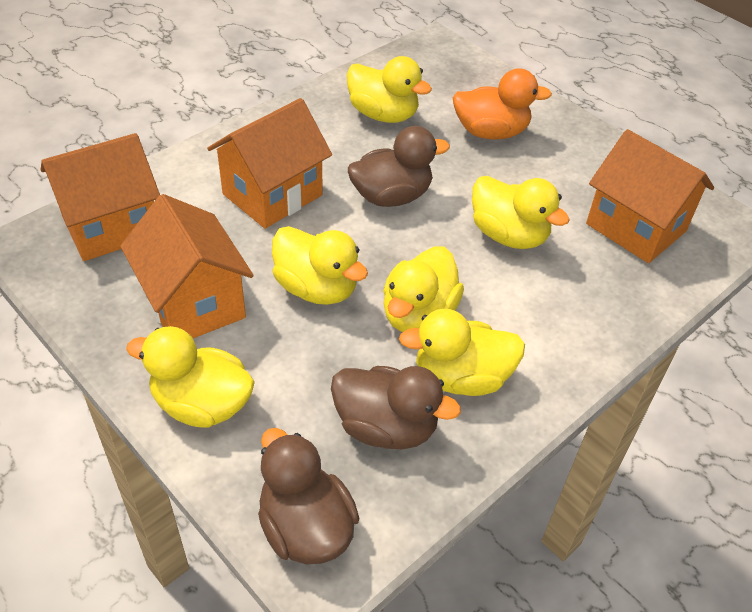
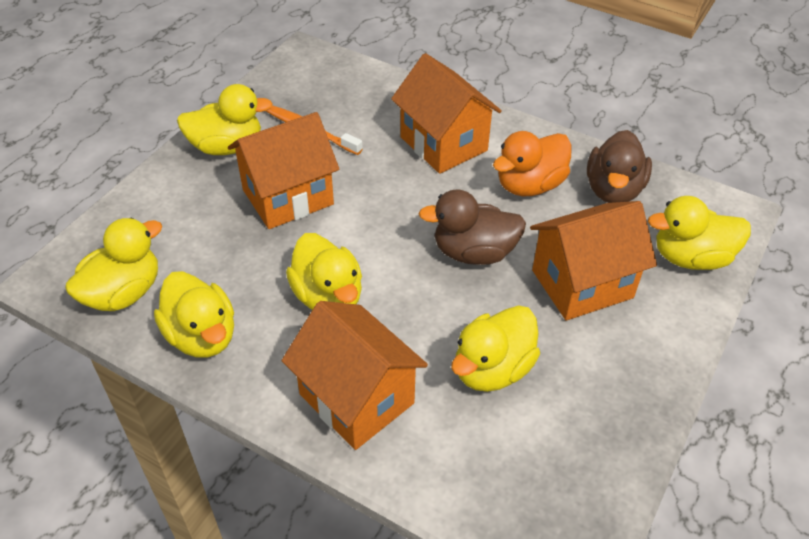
brown duck: [258,428,359,564] [331,366,461,449] [348,126,450,207] = 3 -> [419,189,526,265] [587,130,652,203] = 2
orange toothbrush: none = 0 -> [266,105,363,155] = 1

